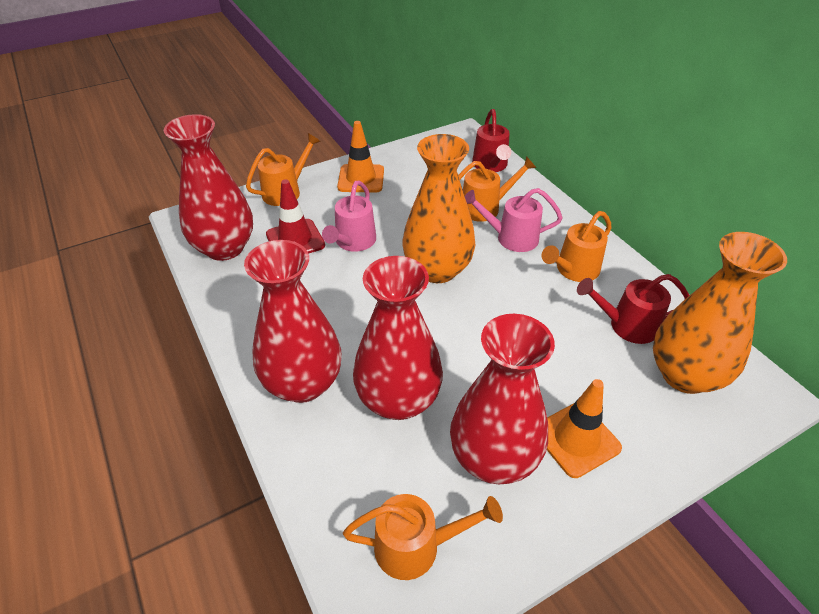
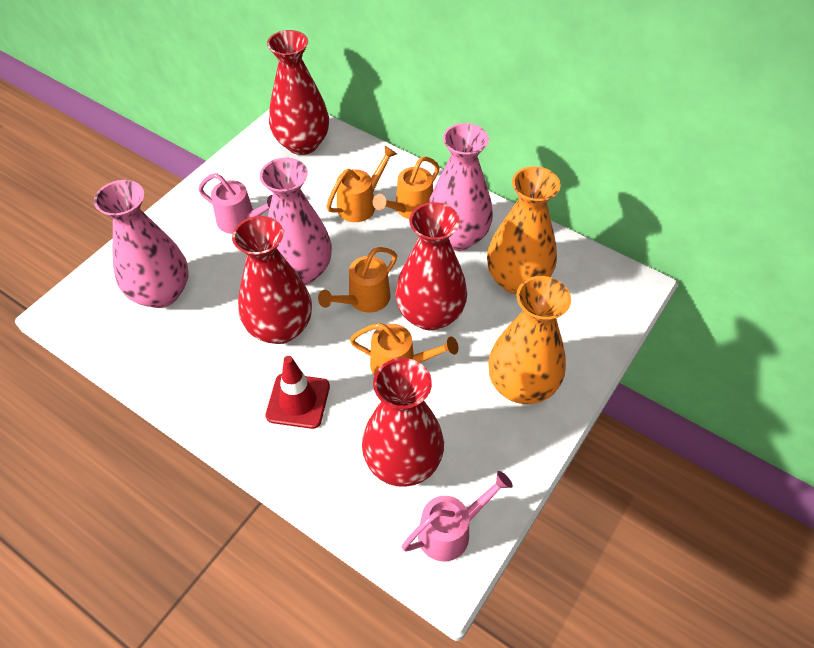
orange traffic cone: [337,121,384,193] [547,379,622,478] = 2 -> none = 0
pink vase: none = 0 -> [94,180,189,308] [260,158,332,285] [429,123,493,251] = 3
red watering can: [472,109,511,172] [577,274,690,344] = 2 -> none = 0

